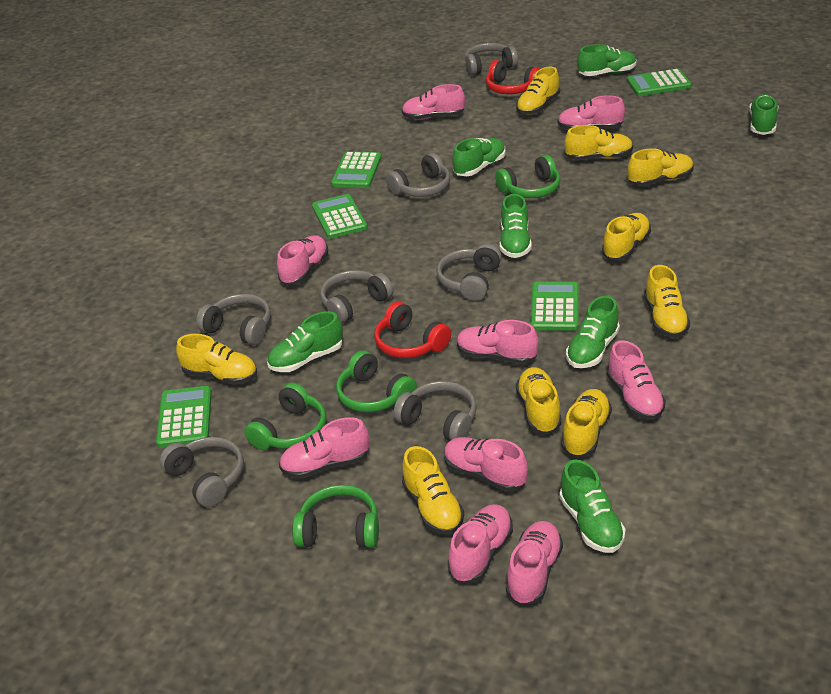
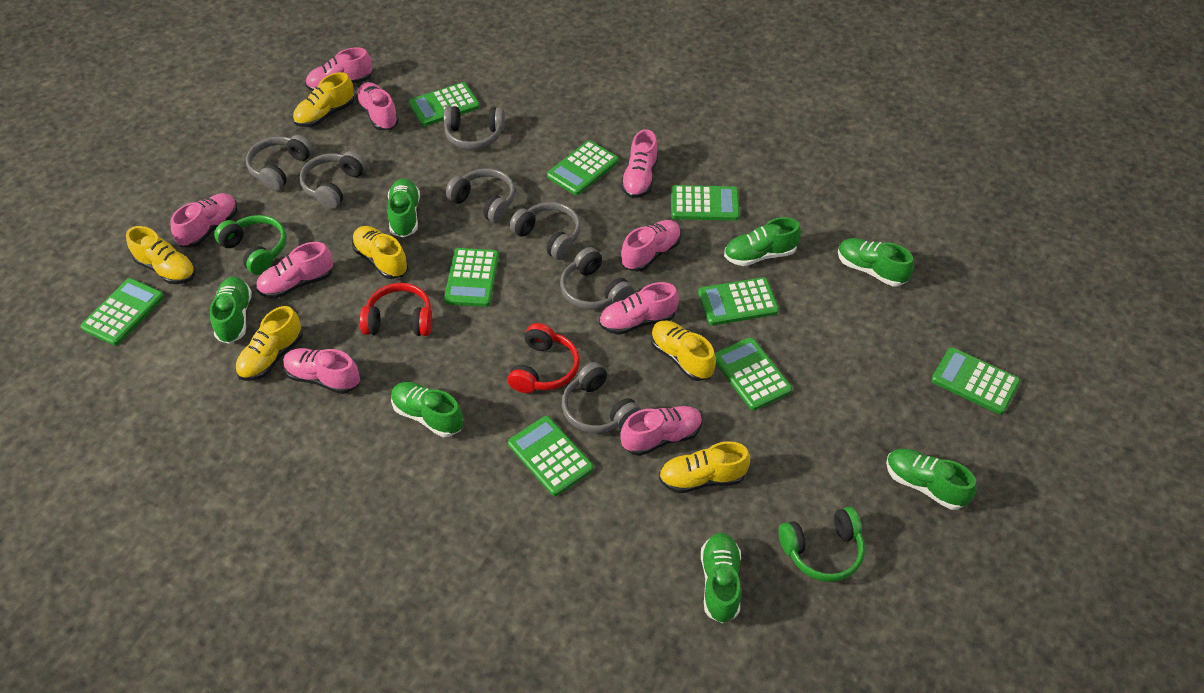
green calculator: [156,386,212,448] [312,194,367,239] [331,151,382,188] [530,281,579,331] [627,69,691,96] = 5 -> [81,278,164,346] [409,82,480,126] [444,248,499,307] [508,416,594,496] [547,141,619,195] [671,185,739,221] [698,277,779,325] [715,337,792,410] [931,347,1020,414] = 9
green headphones: [244,383,326,450] [292,485,379,548] [336,350,417,412] [495,155,560,198] = 4 -> [214,215,287,275] [778,507,865,582] = 2
yellow shoe: [176,334,257,385] [402,446,464,534] [516,66,560,115] [516,367,562,434] [562,389,612,457] [565,125,633,160] [602,213,651,260] [628,148,694,186] [644,265,690,338] = 9 -> [126,226,196,284] [235,306,303,381] [293,72,354,127] [352,226,408,279] [651,321,716,381] [659,441,750,493] = 6

